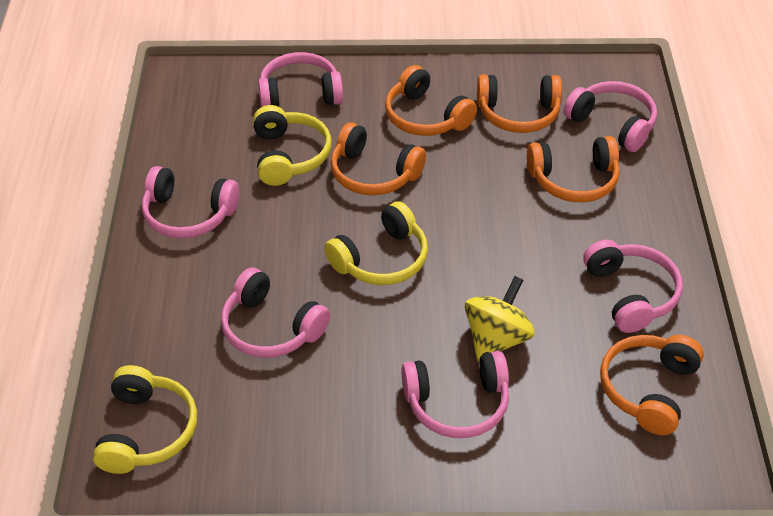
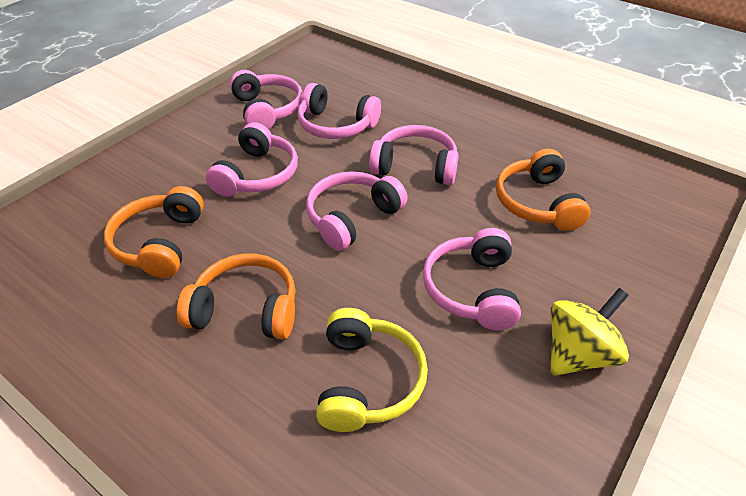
orange headphones: [331,123,426,195] [385,65,477,136] [477,74,562,133] [527,136,620,202] [600,335,704,435] = 5 -> [104,186,204,278] [177,253,296,340] [496,149,590,231] = 3
yellow headphones: [93,365,197,474] [253,105,332,186] [324,201,428,285] = 3 -> [316,308,428,432] = 1

